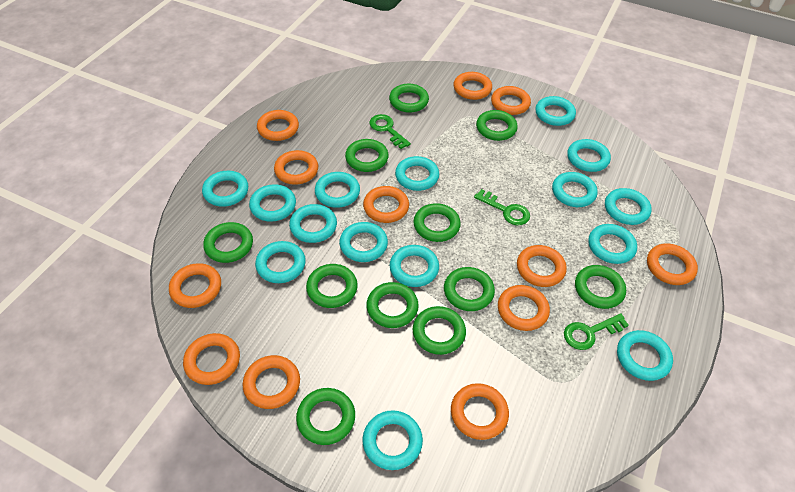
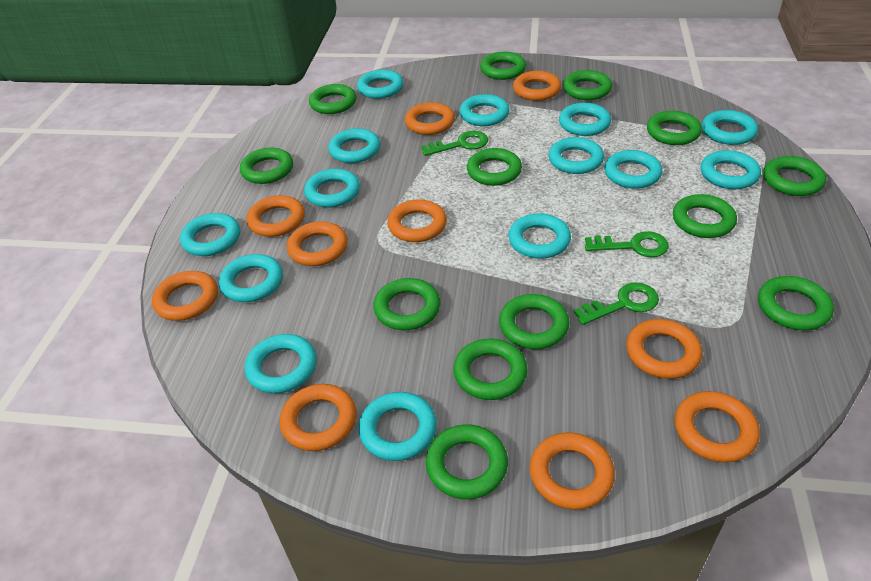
green ring: [203,222,253,263] [296,388,355,445] [306,264,357,308] [345,139,389,172] [366,282,419,328] [389,84,429,113] [413,203,461,242] [413,306,466,355] [444,267,495,311] [476,110,518,141] [575,265,626,309] = 11 -> [240,148,293,184] [309,84,356,114] [373,278,440,330] [426,424,508,499] [453,339,528,400] [467,148,522,186] [480,52,526,80] [499,294,570,349] [563,70,612,100] [647,111,702,145] [673,194,737,238] [758,276,834,331] [763,156,826,196] = 13
orange ring: [169,263,221,308] [183,333,240,385] [243,355,300,409] [257,110,299,141] [274,150,318,185] [363,186,409,223] [451,383,509,440] [454,72,492,100] [491,86,531,115] [498,285,550,331] [517,245,567,287] [647,243,698,285] = 12 -> [152,271,218,321] [246,195,305,237] [279,384,357,451] [287,221,348,266] [387,199,447,242] [405,102,455,135] [513,71,561,101] [530,432,615,510] [626,319,702,379] [675,391,760,463] = 10
turquoise ring: [202,171,248,207] [249,184,296,222] [255,241,306,283] [289,204,337,243] [315,172,360,208] [339,222,388,262] [363,410,423,470] [390,245,439,287] [395,156,439,191] [535,96,576,126] [552,172,598,207] [567,139,611,172] [588,224,637,264] [605,188,652,225] [617,330,673,381] = 15 -> [180,213,240,256] [219,254,283,302] [245,334,317,393] [304,169,360,208] [328,128,380,163] [357,69,404,99] [359,392,437,461] [460,94,510,126] [508,213,571,259] [549,137,604,174] [559,103,611,136] [604,150,662,189] [701,150,761,189] [702,110,758,145] = 14

